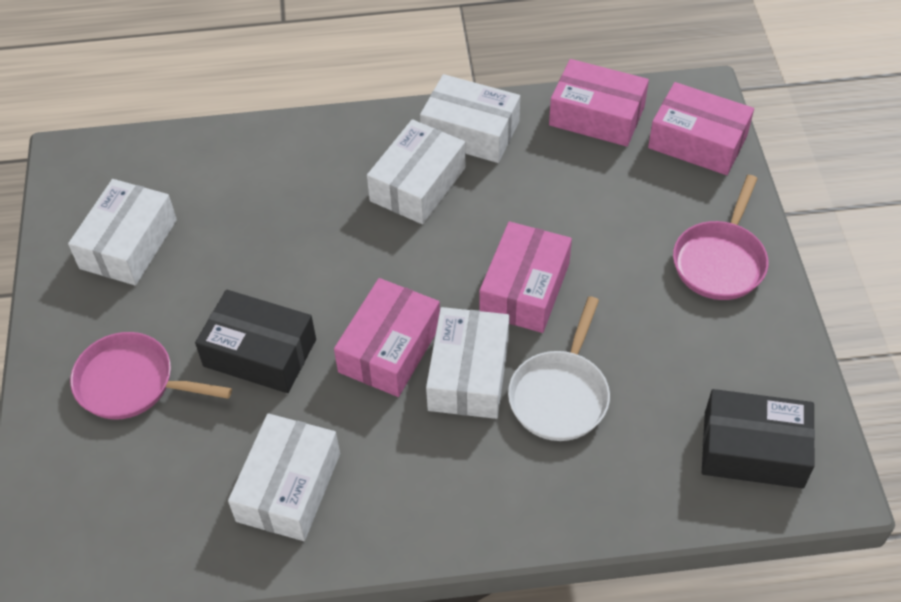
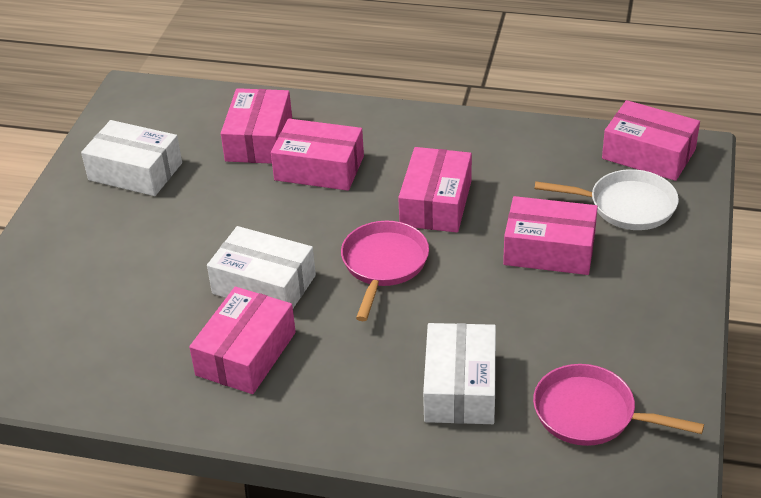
black box: [195,290,316,393] [702,389,815,488] = 2 -> none = 0
pink box: [334,278,440,397] [479,221,572,333] [549,59,649,147] [648,82,754,175] = 4 -> [189,287,296,394] [221,88,292,164] [271,119,364,191] [398,147,472,233] [503,196,598,275] [602,100,700,181] = 6
white box: [68,179,177,285] [228,413,340,541] [367,119,466,224] [420,74,520,163] [426,307,510,419] = 5 -> [81,120,182,196] [207,226,316,308] [423,323,496,424] = 3

